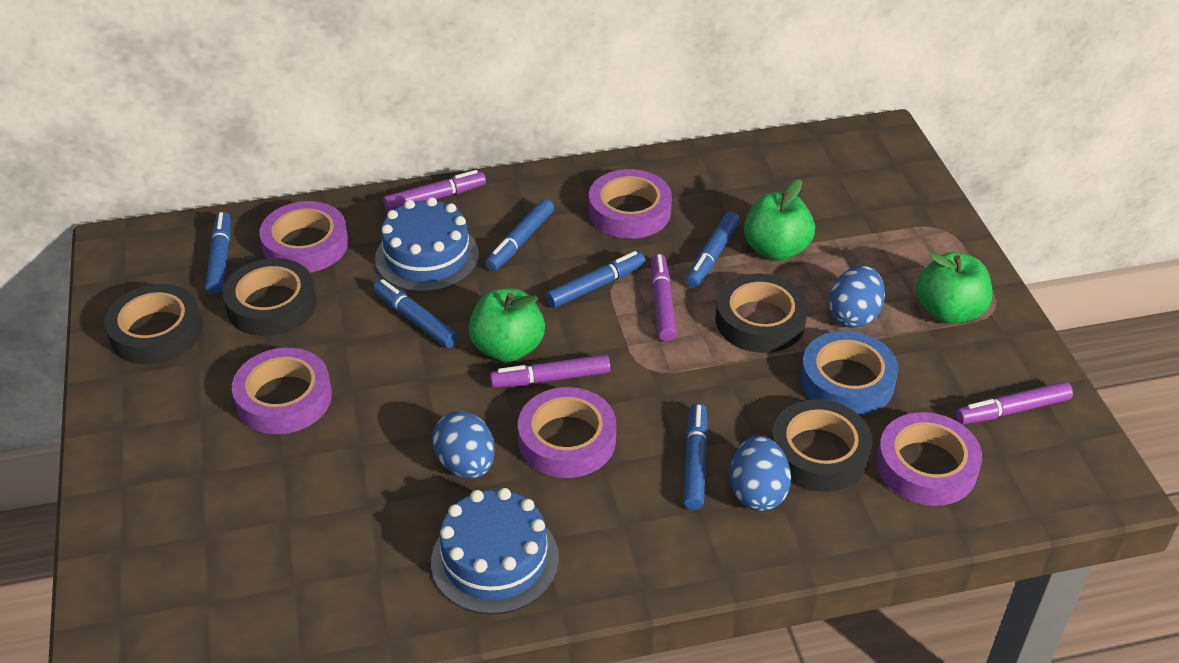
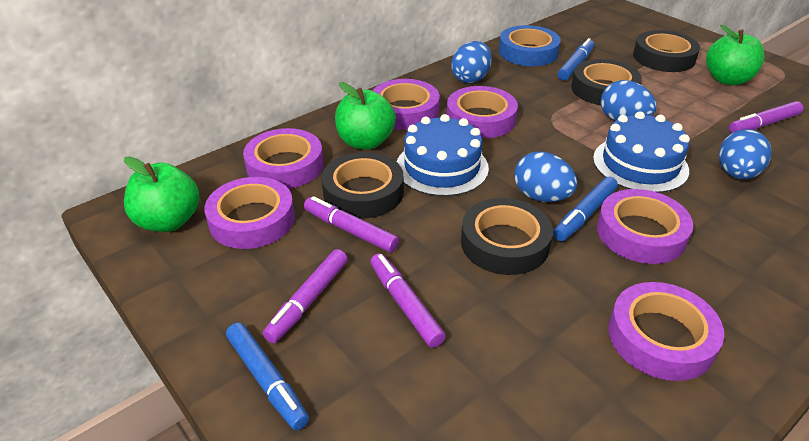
blue egg: [432,411,495,478] [730,435,791,511] [829,266,885,328] = 3 -> [452,41,492,83] [514,151,577,202] [601,80,657,121] [719,129,772,179] = 4
blue marker: [205,212,231,294] [373,279,459,348] [485,199,554,271] [546,251,646,308] [683,403,708,510] [686,211,740,288] = 6 -> [226,323,309,431] [553,176,618,241] [558,38,594,81] = 3
purple tape: [232,348,332,434] [259,201,348,273] [518,387,616,478] [589,169,672,239] [877,412,982,506] = 5 -> [205,177,295,249] [243,128,323,189] [373,79,440,130] [447,86,518,138] [597,189,693,264] [608,282,724,381] = 6

